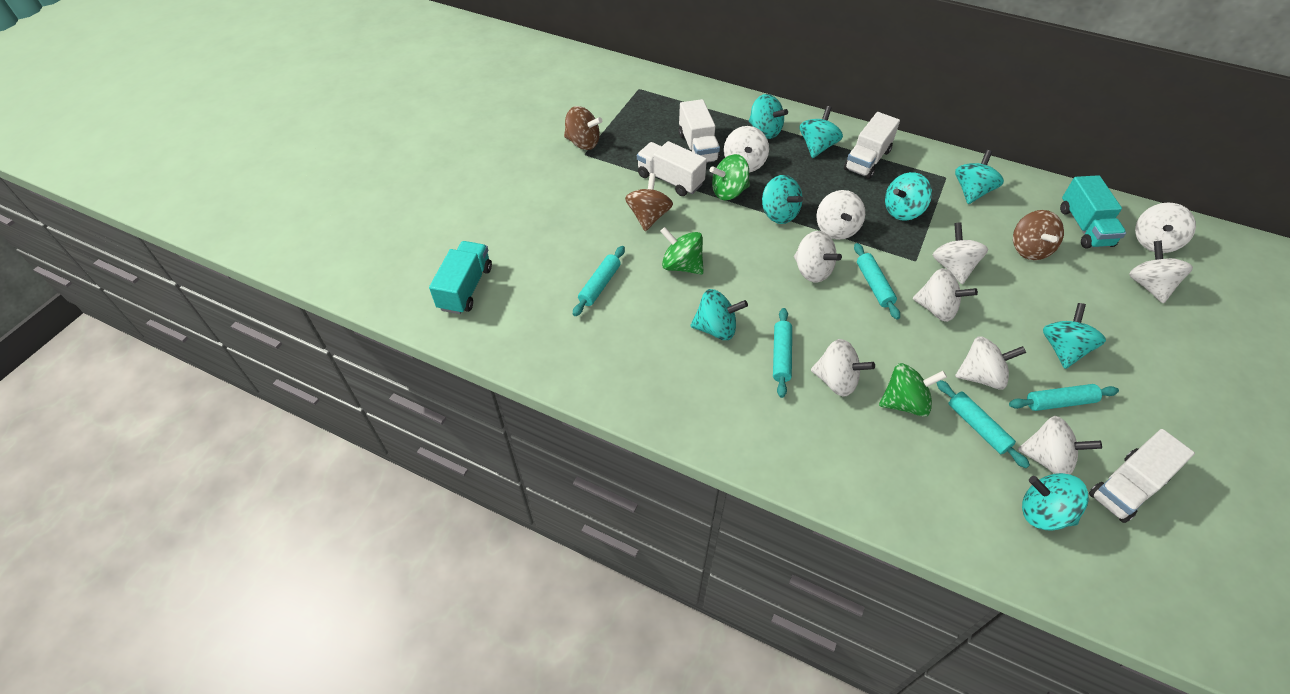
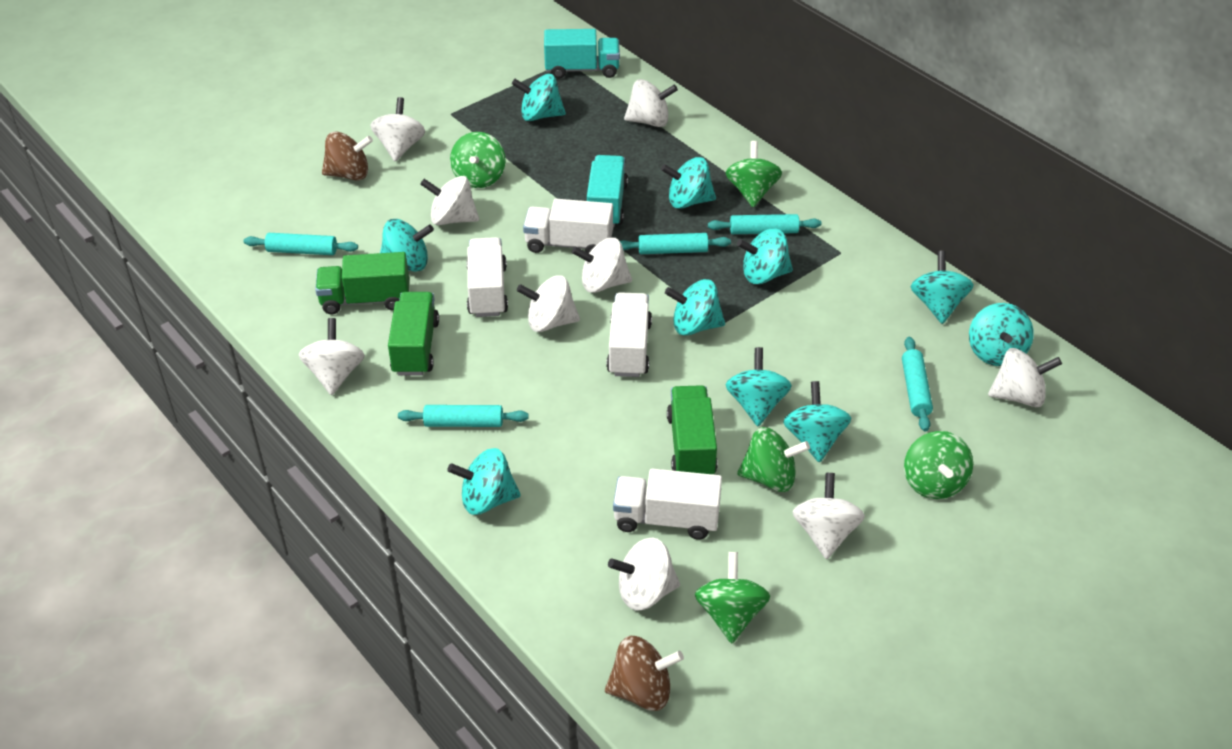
brown spinning top: [564,106,602,150] [625,173,673,231] [1013,210,1064,260] = 3 -> [322,132,373,180] [605,636,684,711] = 2
green spinning top: [660,227,704,274] [709,154,750,200] [879,363,947,417] = 3 -> [450,132,506,188] [695,552,770,643] [725,141,782,208] [737,427,810,492] [904,431,973,499] = 5
green truck: none = 0 -> [315,252,409,315] [388,292,439,376] [667,385,718,474] = 3
turquoise spinning top: [691,289,748,340] [749,94,788,139] [762,175,803,224] [800,106,843,158] [885,172,932,221] [955,150,1004,204] [1022,473,1089,530] [1043,303,1106,369] = 8 -> [380,219,434,272] [447,448,521,515] [512,74,566,121] [661,157,716,209] [665,279,725,336] [725,347,792,426] [737,229,793,284] [783,381,851,463] [911,251,974,324] [969,303,1034,366] = 10
white spinning top: [724,126,769,172] [794,231,842,283] [811,339,875,397] [816,190,865,240] [913,268,978,322] [933,222,988,284] [955,336,1026,390] [1018,416,1102,475] [1129,240,1193,303] [1135,203,1196,253] = 10 -> [299,318,365,395] [370,97,425,161] [420,176,479,225] [517,275,580,332] [572,238,632,293] [608,538,680,611] [624,79,678,127] [793,473,865,559] [988,348,1062,407] = 9

